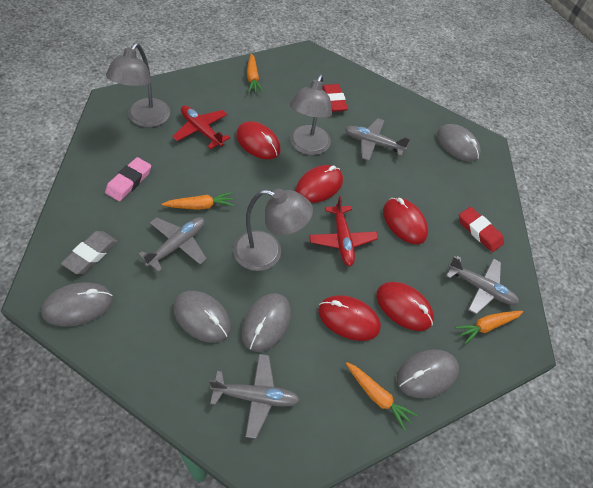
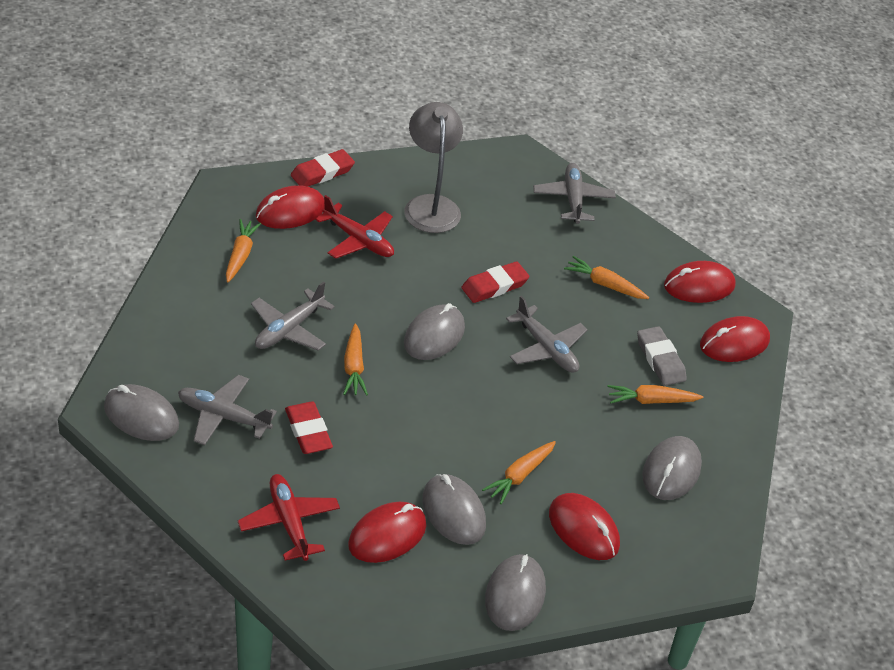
grey lamp: [106,43,170,127] [233,189,313,271] [290,74,332,155] = 3 -> [404,102,463,233] = 1
orange carrot: [162,192,234,210] [247,54,263,93] [346,362,417,431] [455,311,523,344] = 4 -> [226,219,261,282] [343,324,368,396] [482,441,556,504] [564,256,649,299] [607,385,703,404] = 5
pink eraser: [105,157,151,201] = 1 -> none = 0
red eraser: [322,84,348,112] [459,207,504,252] = 2 -> [285,401,333,454] [291,149,355,187] [461,261,529,303] = 3

